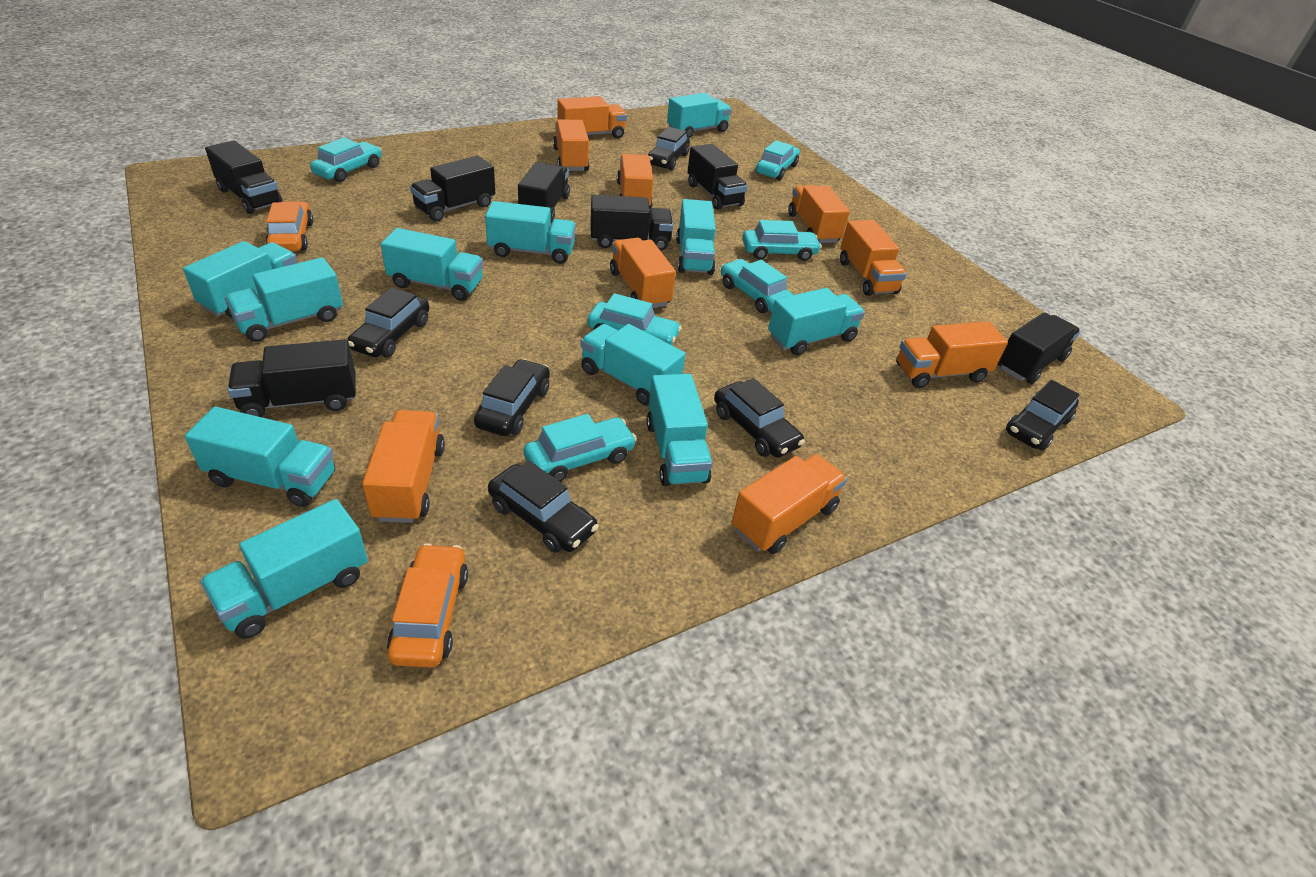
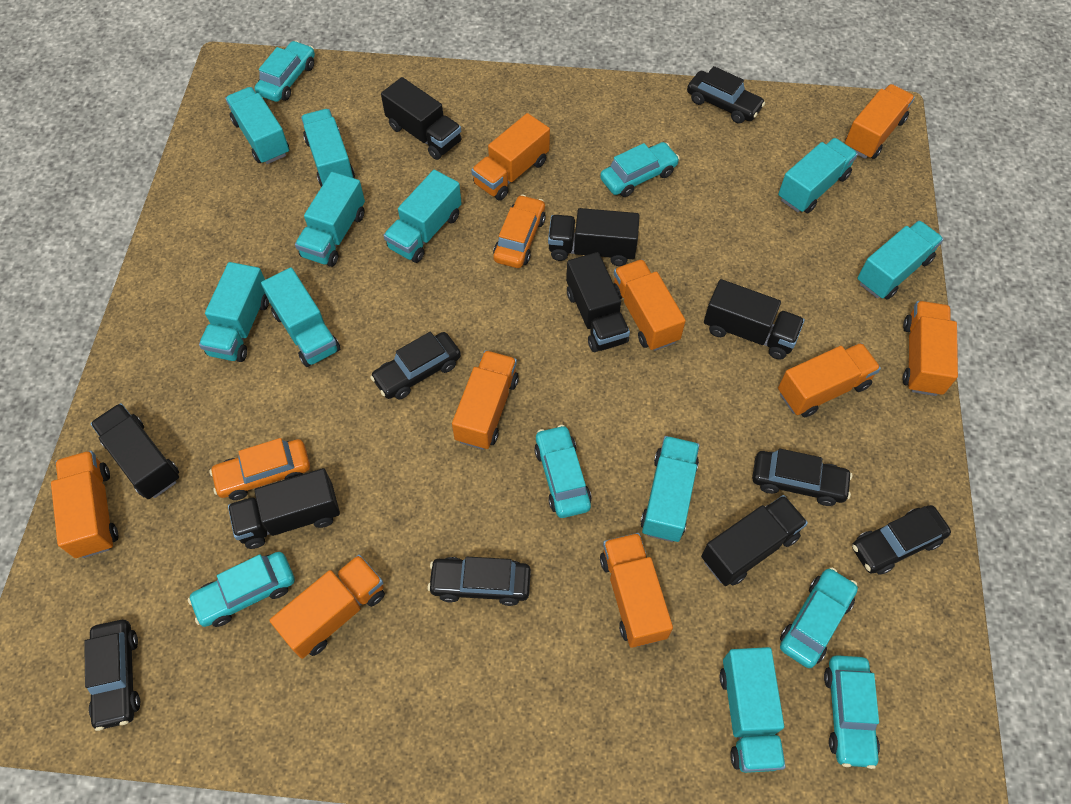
turquoise truck: [183,241,297,318] [185,407,335,507] [200,499,368,639] [224,257,343,342] [381,228,483,301] [485,201,576,264] [581,324,686,406] [646,374,713,486] [667,93,732,138] [676,199,716,275] [768,288,865,355] = 11 -> [199,262,269,362] [225,87,289,164] [261,267,340,367] [295,172,365,267] [301,109,355,187] [384,170,462,263] [641,436,700,542] [720,647,786,773] [778,138,858,213] [857,220,944,300] = 10

